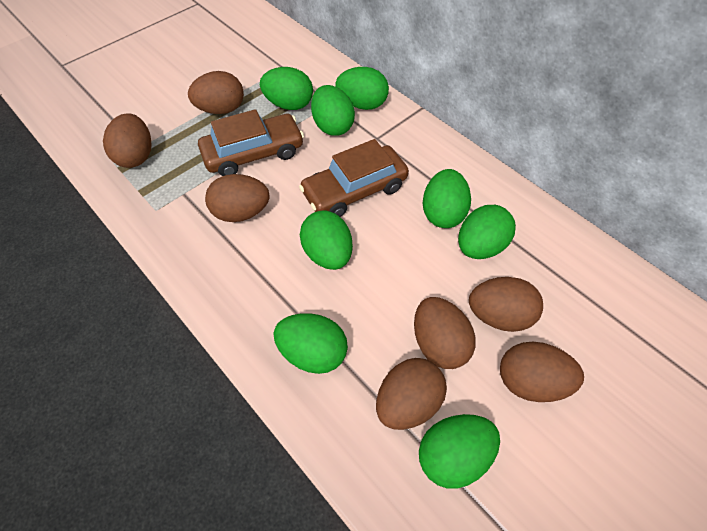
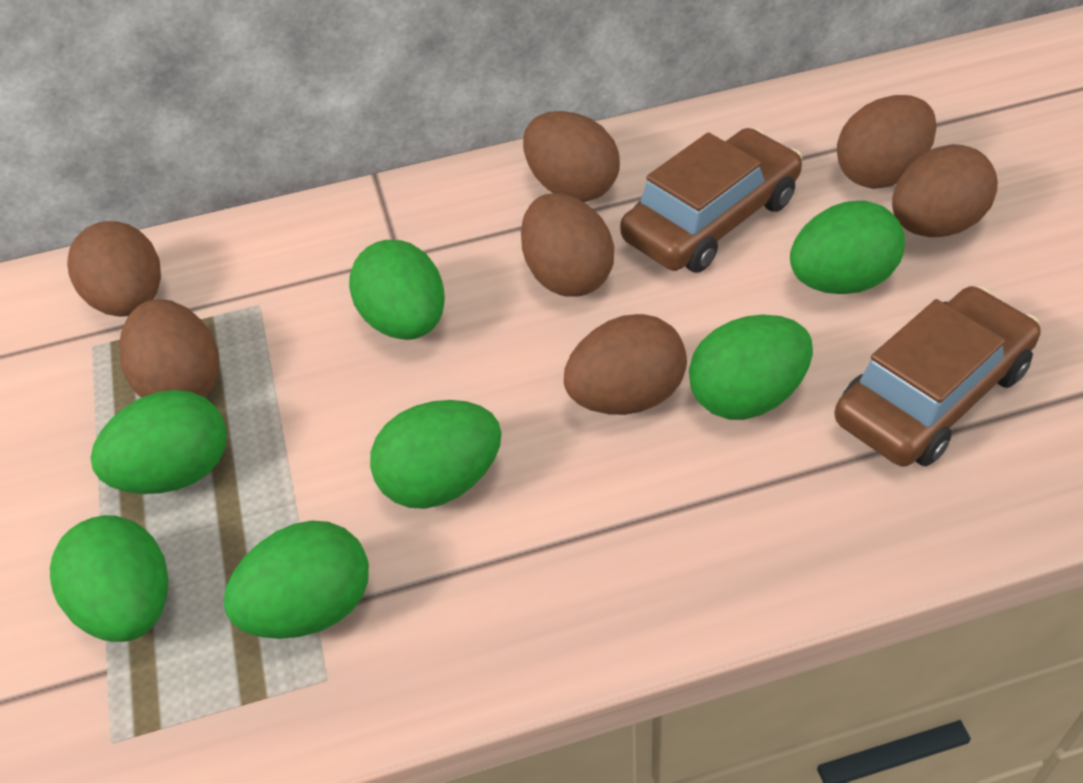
green egg: [260,67,313,110] [273,313,348,374] [300,211,353,270] [311,85,355,136] [335,67,389,110] [419,414,500,489] [422,169,471,228] [458,205,516,259] = 8 -> [50,515,168,642] [91,390,227,494] [223,521,369,639] [349,240,445,340] [370,400,501,509] [689,315,813,420] [790,201,905,294] = 7

